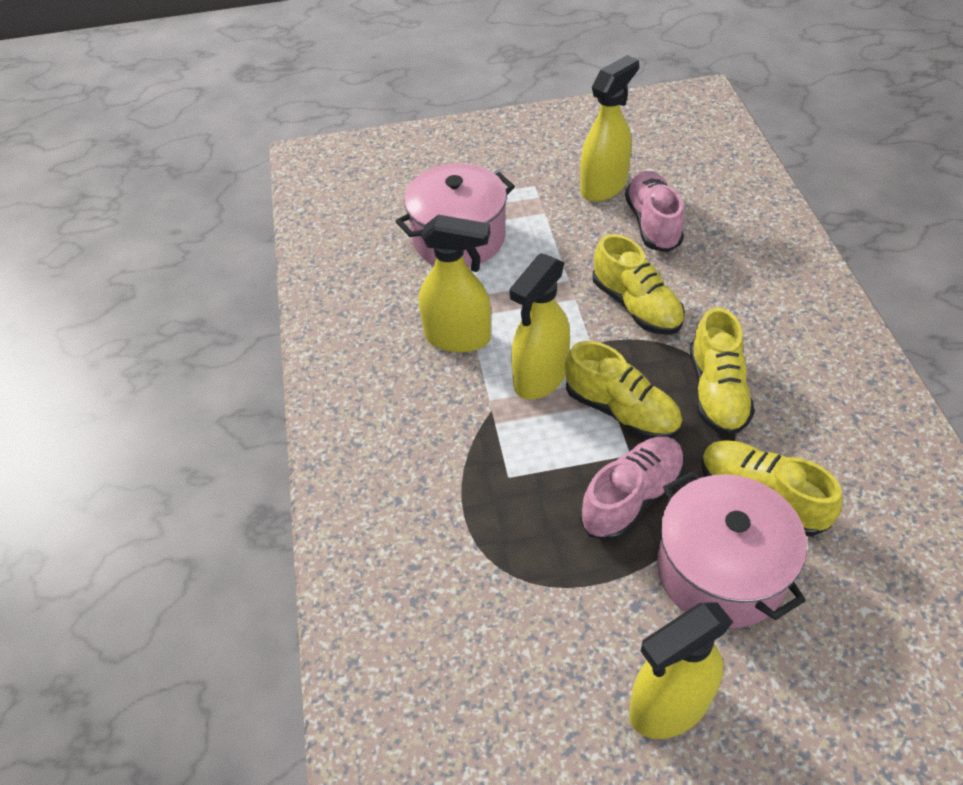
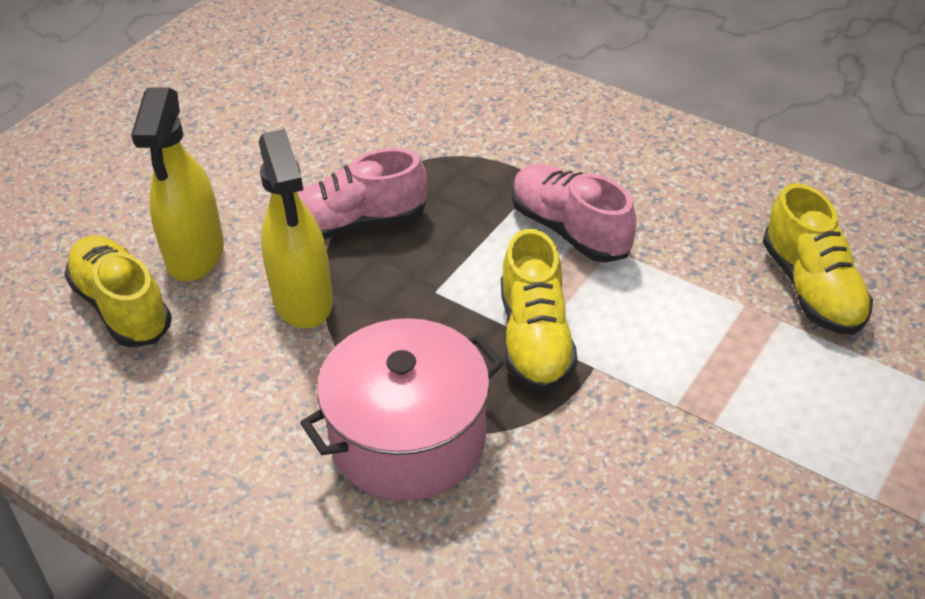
pink pot: [395,163,515,268] [657,471,807,628] = 2 -> [300,318,504,501] = 1
yellow shoe: [565,341,682,440] [593,234,685,335] [690,307,755,436] [701,440,843,536] = 4 -> [64,236,172,347] [501,229,578,392] [763,183,873,335] = 3
yellow spray bottle: [419,215,491,353] [509,253,570,400] [580,55,639,202] [629,602,733,739] = 4 -> [131,87,224,282] [259,129,333,329] = 2

